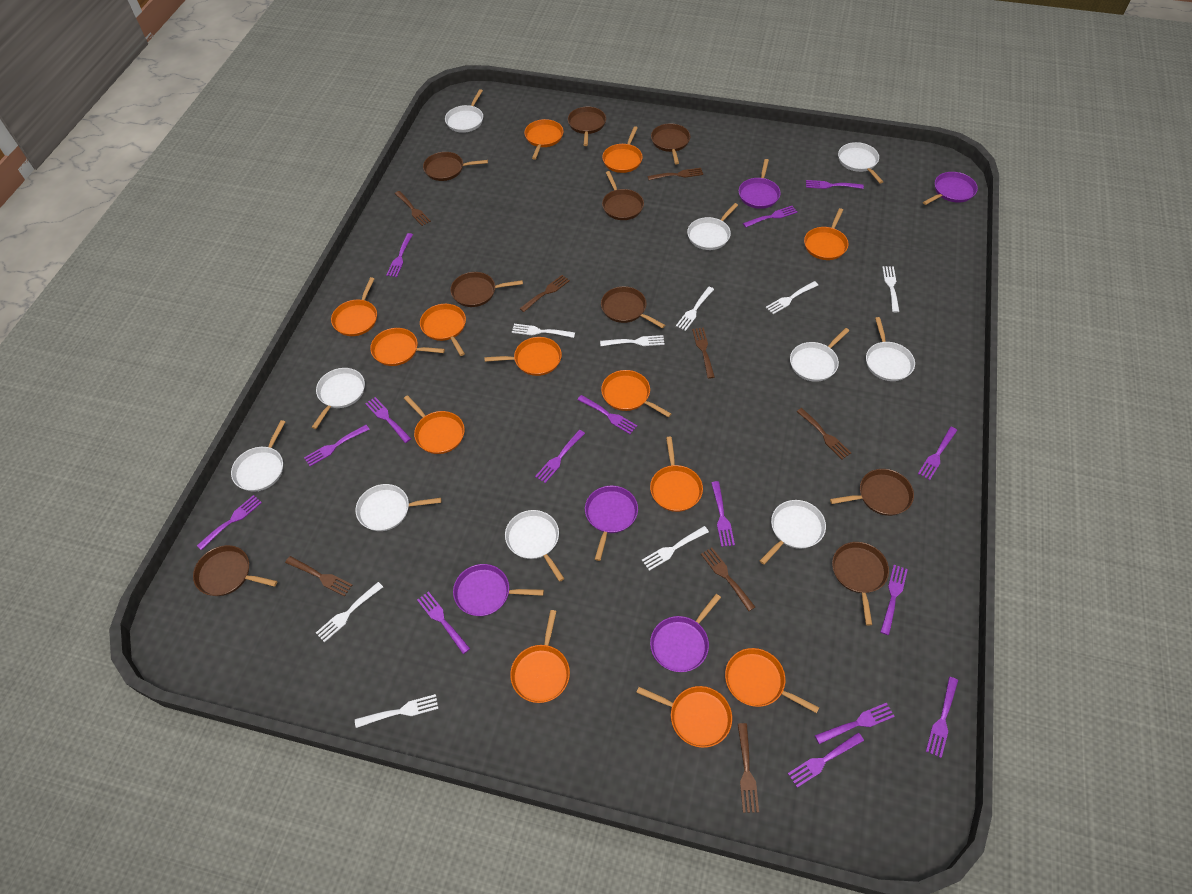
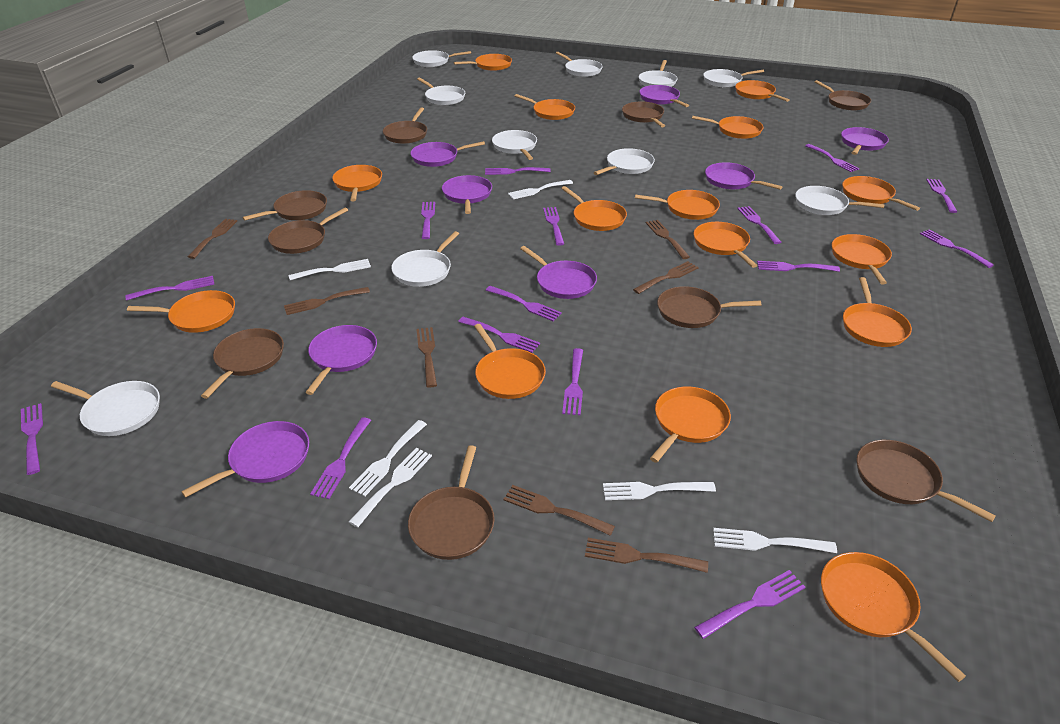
brown fork: [285,556,352,597] [395,191,431,226] [519,275,570,312] [648,168,703,180] [692,328,715,378] [701,547,755,611] [738,723,759,813] [797,408,851,459] = 8 -> [188,219,237,259] [284,287,370,315] [416,327,437,388] [503,485,615,536] [585,538,708,573] [633,261,699,294] [646,220,690,259] = 7
orange pan: [331,277,377,336] [370,328,445,366] [404,395,465,454] [420,304,466,356] [484,337,562,376] [510,610,570,703] [524,119,564,160] [601,370,671,417] [602,126,643,173] [636,686,732,748] [650,437,703,512] [725,648,819,713] [804,208,848,260] = 13 -> [127,290,235,333] [332,165,382,201] [454,54,512,71] [474,324,546,399] [515,94,575,120] [561,186,627,231] [635,190,720,220] [650,387,731,463] [692,116,763,139] [694,222,757,268] [735,80,790,102] [821,552,966,682] [832,234,892,284] [842,176,920,211] [843,277,912,347] = 15
purple pan: [453,564,544,616] [585,486,638,561] [650,594,721,672] [739,159,781,209] [923,172,978,205] = 5 -> [181,421,309,498] [305,325,377,395] [410,141,485,167] [442,175,492,214] [520,246,597,299] [639,85,689,107] [705,162,783,190] [841,127,889,155] = 8
white fork: [316,582,383,642] [355,694,438,728] [512,324,575,338] [600,335,665,346] [642,526,709,571] [676,287,714,331] [766,281,818,314] [882,266,899,312] = 8 -> [288,259,371,280] [349,420,427,496] [349,448,432,528] [508,180,573,199] [603,482,716,500] [713,528,837,553] = 6

